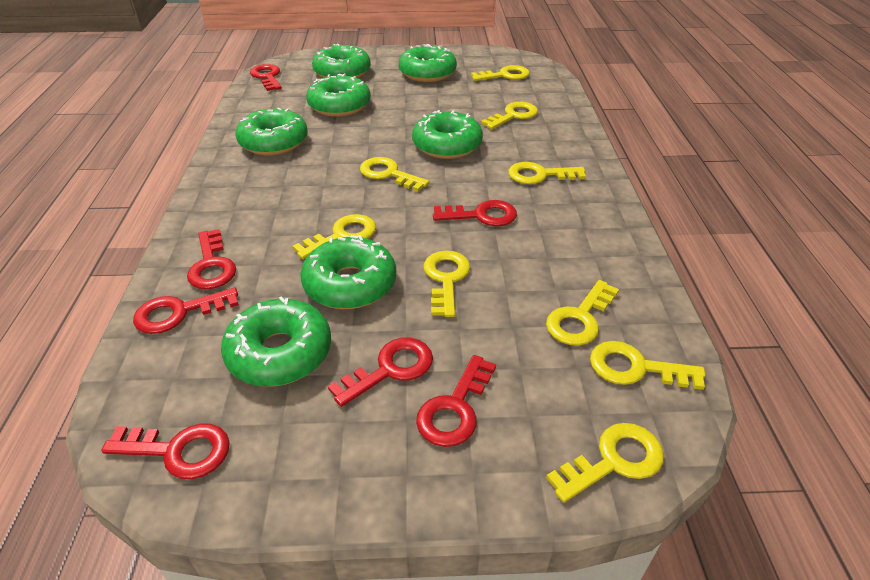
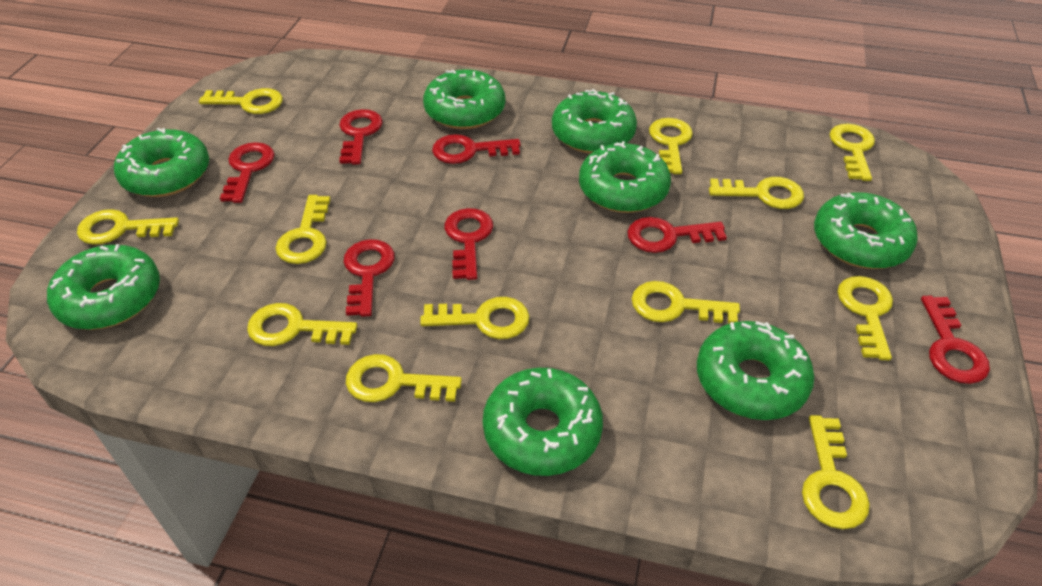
green donut: [221,296,331,387] [236,107,308,155] [300,235,396,309] [306,74,371,117] [312,44,371,78] [399,44,457,82] [412,110,483,159] = 7 -> [47,244,160,330] [114,128,209,197] [423,69,505,129] [483,368,603,476] [552,89,637,154] [579,141,671,213] [697,321,815,420] [814,192,918,269] = 8
yellow key: [292,214,376,259] [360,157,429,191] [424,251,470,317] [471,65,530,81] [481,102,538,129] [508,162,586,184] [546,280,619,346] [546,423,664,503] [590,341,706,390] = 9 -> [77,209,179,245] [199,88,283,114] [247,303,357,346] [275,195,331,264] [346,354,462,402] [420,297,530,339] [632,281,740,324] [649,118,693,174] [709,177,804,209] [802,415,870,529] [829,124,875,181] [837,276,893,360] = 12

